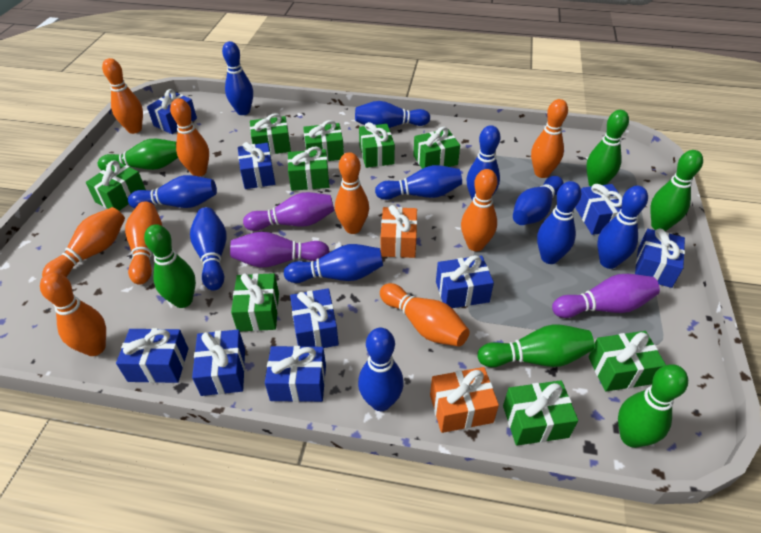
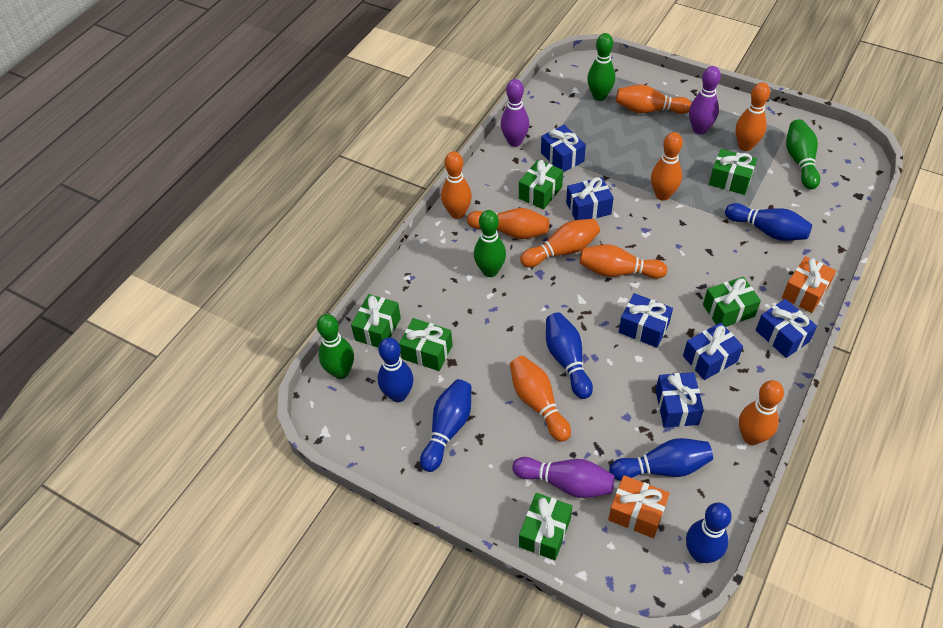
blue bowling pin: [128,175,217,208] [190,207,226,291] [222,41,253,115] [284,244,383,283] [355,101,430,128] [358,328,404,411] [375,165,462,200] [467,125,500,201] [513,176,564,225] [537,181,581,264] [597,186,648,269] = 11 -> [378,338,414,402] [420,379,471,472] [546,312,593,399] [609,438,713,481] [686,502,732,563] [725,203,812,241] = 6
blue gift: [116,328,188,383] [147,89,197,134] [192,329,245,396] [238,142,275,189] [265,346,326,402] [290,288,339,348] [436,255,494,308] [575,184,623,235] [635,229,685,288] = 9 -> [541,125,586,172] [566,177,614,220] [619,293,673,348] [655,372,704,428] [683,323,743,380] [756,299,817,358] = 6
green bowling pin: [98,139,178,170] [144,224,196,308] [477,325,594,367] [586,110,629,187] [618,364,688,448] [650,150,703,231] = 6 -> [317,314,354,379] [474,210,506,277] [587,33,615,101] [786,119,820,189] = 4
green gift: [86,161,146,211] [231,273,279,331] [250,113,291,155] [287,147,329,191] [303,120,344,161] [359,122,395,168] [413,127,460,169] [503,380,578,446] [588,331,666,391] = 9 -> [351,294,401,348] [399,318,453,371] [519,159,563,210] [519,493,572,560] [703,277,761,327] [709,149,757,195] = 6

